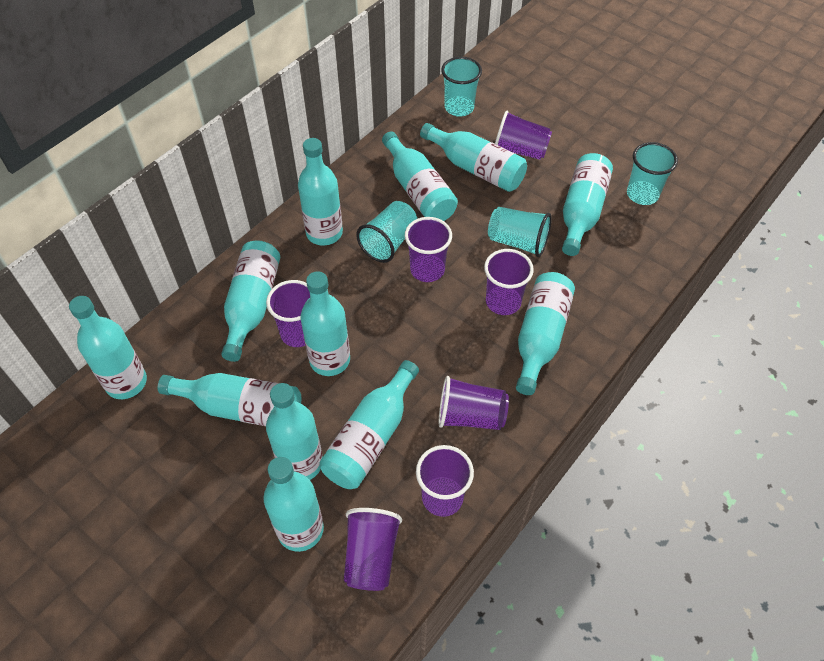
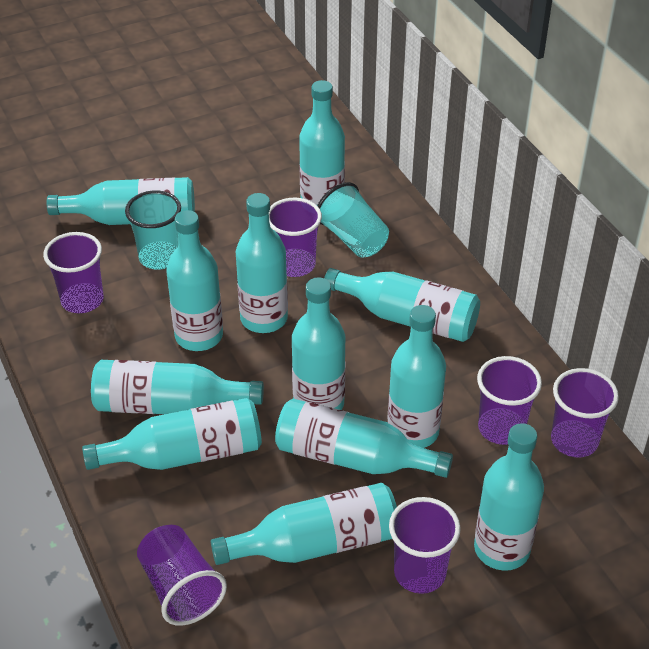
purple cup: [266,280,310,347] [344,508,402,591] [405,217,452,282] [416,445,474,517] [439,376,509,430] [484,249,534,315] [495,111,552,160] = 7 -> [43,232,104,313] [137,525,227,626] [269,198,322,277] [389,497,461,594] [477,356,542,445] [551,368,619,458] = 6
turquoise cup: [356,201,417,263] [441,57,482,117] [488,207,552,257] [627,142,678,205] = 4 -> [125,190,181,270] [317,182,389,258] = 2

